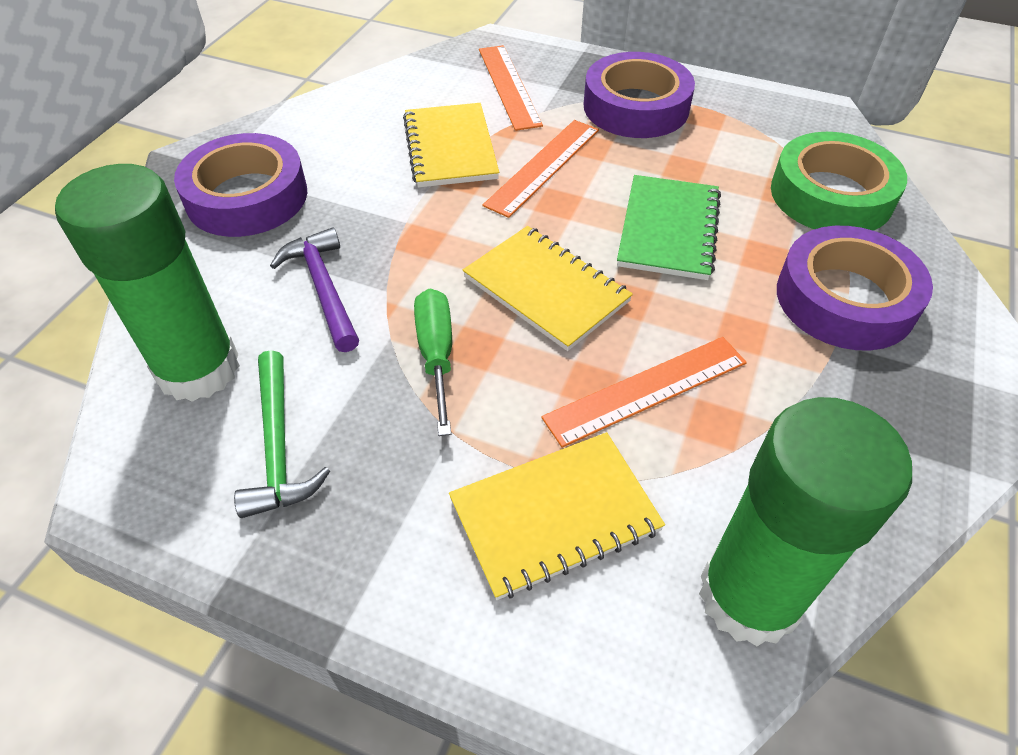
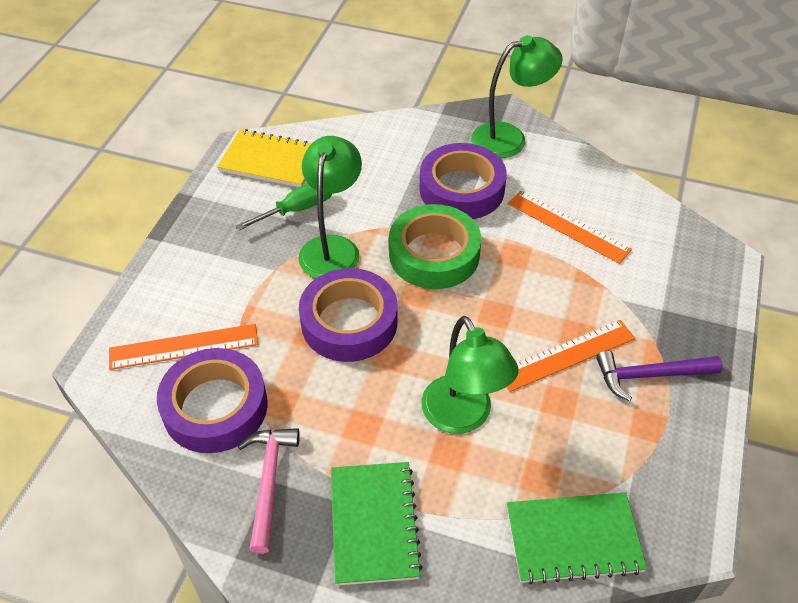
green glue stick: [55,164,240,402] [699,397,912,646] = 2 -> none = 0
green hammer: [234,350,330,518] = 1 -> none = 0
green lamp: none = 0 -> [298,136,362,279] [421,316,519,434] [471,35,563,158] = 3
green notebook: [617,175,721,280] = 1 -> [331,462,423,585] [507,492,647,585] = 2
pink hammer: none = 0 -> [238,428,300,554] = 1
yellow notebook: [403,103,499,188] [449,432,665,600] [463,226,633,351] = 3 -> [217,129,312,187] = 1

